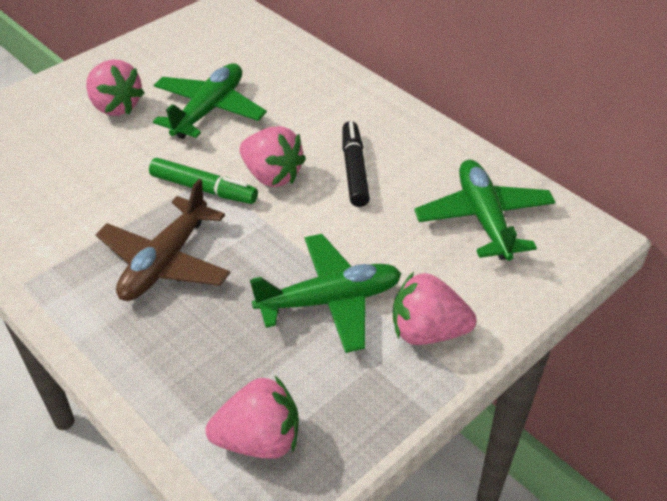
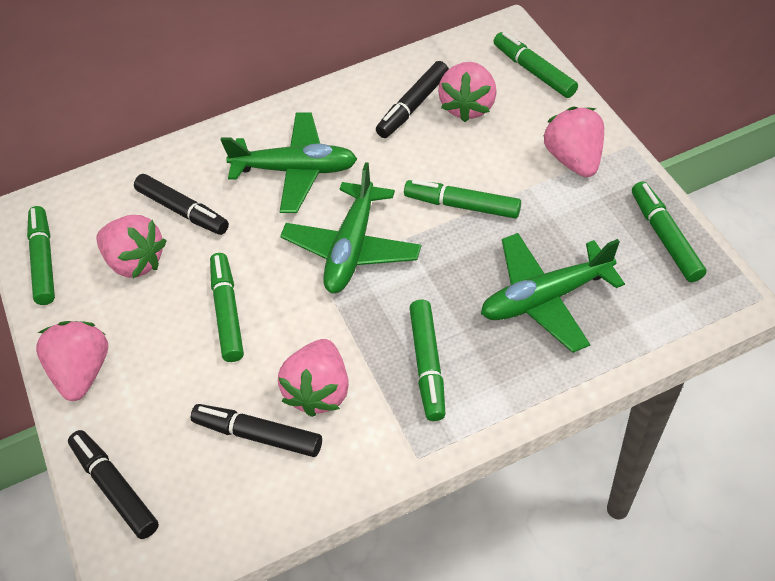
black marker: [342,121,370,207] = 1 -> [68,430,159,539] [134,174,229,235] [191,404,322,457] [376,61,449,138] = 4
brown plane: [95,179,230,301] = 1 -> none = 0
green marker: [149,158,258,204] = 1 -> [27,206,55,305] [210,253,244,362] [404,180,521,219] [410,300,445,421] [493,32,578,98] [632,181,707,282] = 6
pink strawberry: [86,60,145,116] [206,376,299,459] [239,126,306,187] [393,272,477,345] = 4 -> [36,321,108,401] [96,215,166,278] [278,339,349,417] [438,62,497,122] [543,106,604,177] = 5

